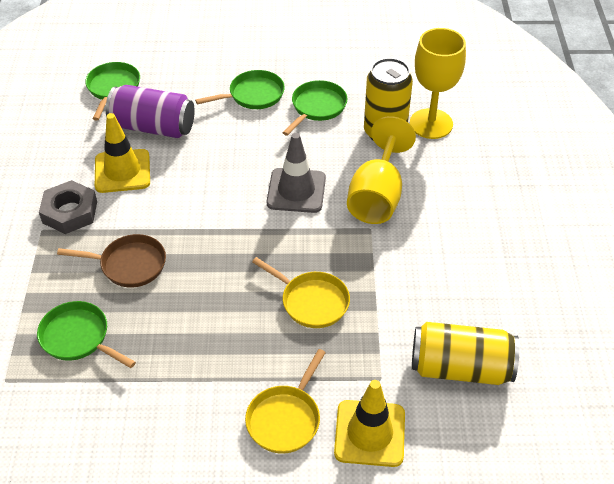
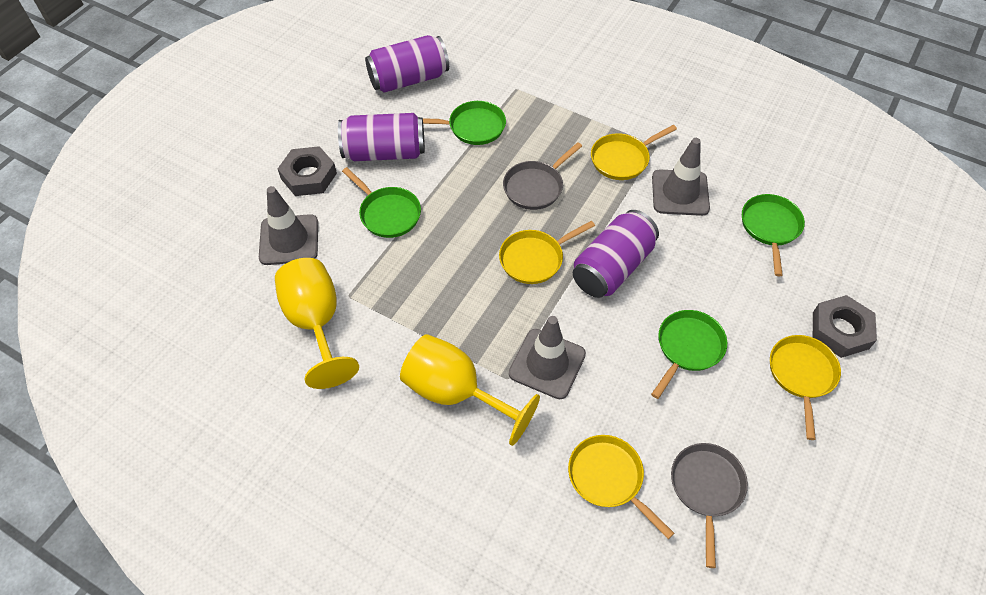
brown pan: [57,234,166,287] = 1 -> none = 0
grey nut: [39,180,97,234] = 1 -> [278,146,337,196] [813,295,877,358] = 2
grey pan: none = 0 -> [503,142,582,210] [671,443,748,568] = 2
grey traffic cone: [266,133,326,213] = 1 -> [259,186,318,265] [509,316,586,399] [652,138,710,216] = 3
purple can: [106,85,195,138] = 1 -> [338,113,425,161] [365,35,449,93] [573,210,659,298] = 3
yellow can: [364,58,413,140] [412,322,520,385] = 2 -> none = 0
yellow pan: [245,349,326,454] [252,257,350,328] = 2 -> [499,221,595,284] [568,435,674,539] [591,125,677,180] [770,335,841,440] = 4
yellow traffic cone: [95,113,150,193] [334,380,405,467] = 2 -> none = 0

